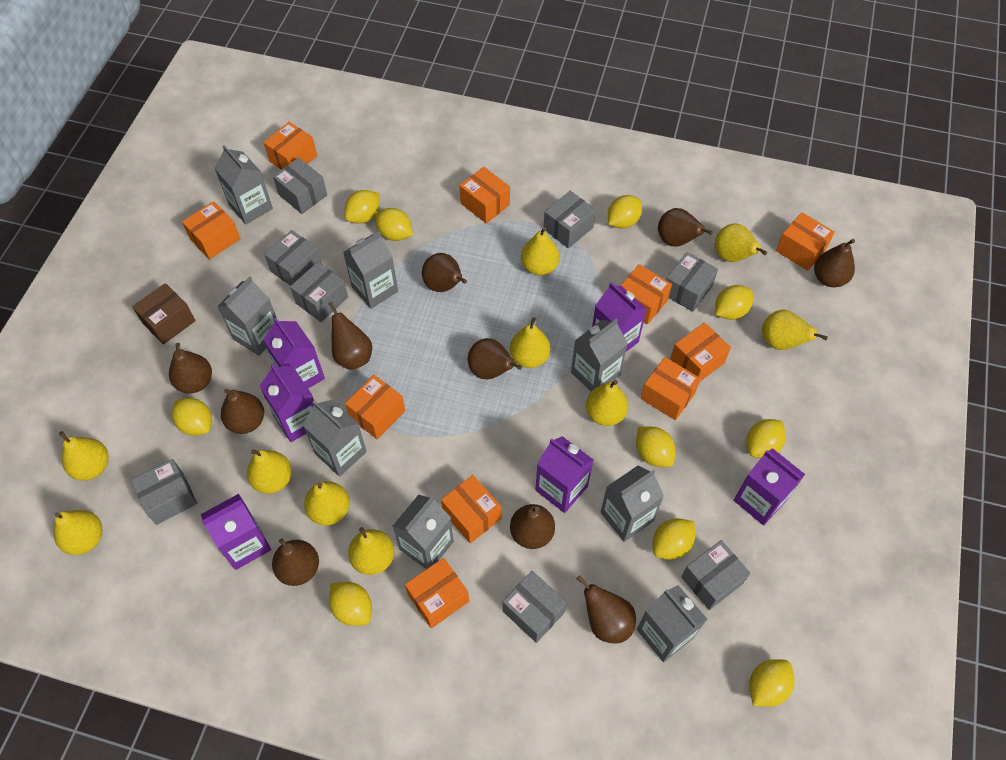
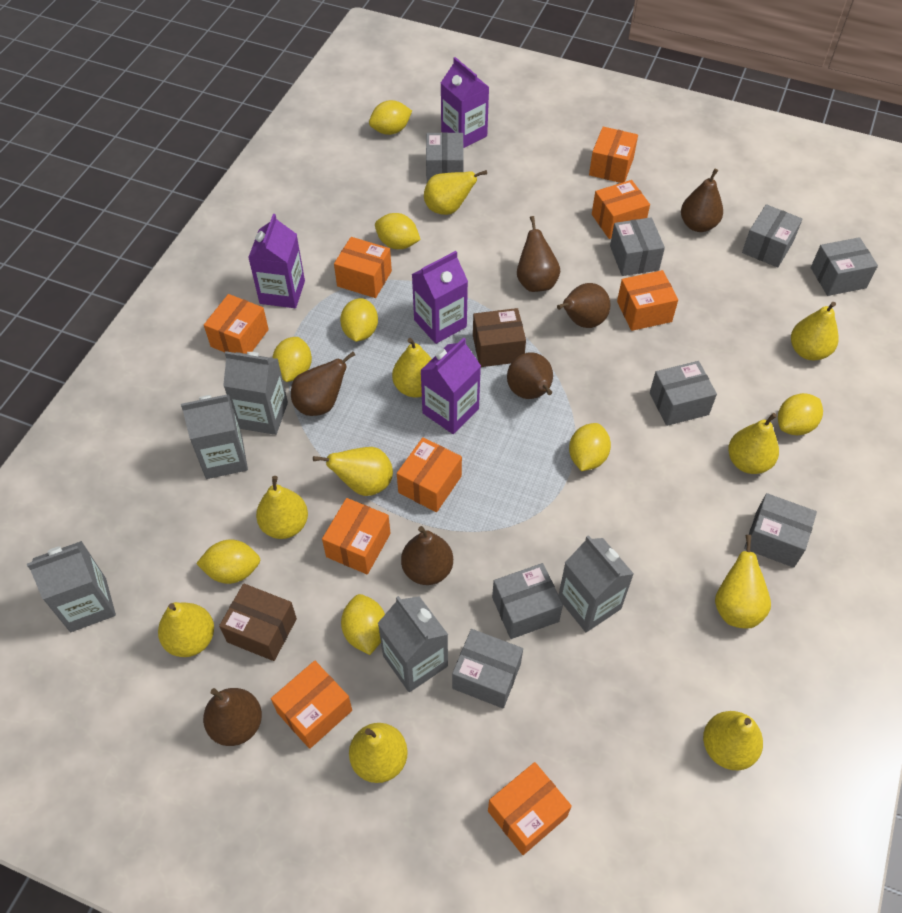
brown box: [132,283,196,345] = 1 -> [219,583,297,661] [473,308,526,367] = 2
brown pear: [169,343,212,393] [221,389,264,434] [272,538,319,586] [328,302,372,370] [422,253,467,292] [468,338,522,379] [510,504,555,549] [577,575,636,643] [658,208,713,247] [814,239,855,287] = 10 -> [203,688,262,746] [291,351,355,416] [401,526,453,585] [507,352,553,399] [517,216,560,292] [557,283,611,328] [681,169,723,232] = 7
grey carton: [214,145,273,224] [217,276,276,356] [303,400,367,477] [343,231,398,309] [393,495,454,569] [571,319,628,392] [601,465,664,542] [637,585,707,662] = 8 -> [27,541,116,632] [181,394,248,479] [223,351,288,435] [378,596,448,692] [559,535,634,632] = 5
orange box: [182,201,241,259] [263,122,317,170] [345,375,405,439] [405,558,469,628] [441,475,501,543] [460,167,510,224] [620,264,672,324] [640,357,701,420] [670,322,731,381] [776,212,835,271] = 10 -> [204,294,269,354] [271,660,352,749] [322,498,391,575] [334,237,392,298] [397,437,462,512] [488,762,572,855] [589,127,638,183] [592,180,650,239] [617,270,678,331] = 9
purple carton: [201,494,271,570] [259,364,314,442] [263,317,325,388] [535,436,593,513] [592,282,647,352] [734,448,805,525] = 6 -> [248,214,305,308] [412,251,468,344] [420,338,481,434] [441,57,489,148] = 4
yellow lemon: [172,398,212,436] [329,582,372,626] [344,190,380,224] [375,208,413,241] [608,195,642,229] [636,426,676,467] [653,518,695,560] [715,285,753,320] [747,419,786,458] [749,659,795,707] = 10 -> [196,539,260,584] [273,337,312,382] [340,298,378,342] [341,594,385,655] [369,100,412,135] [375,213,421,249] [569,423,611,471] [778,393,823,435] = 8

